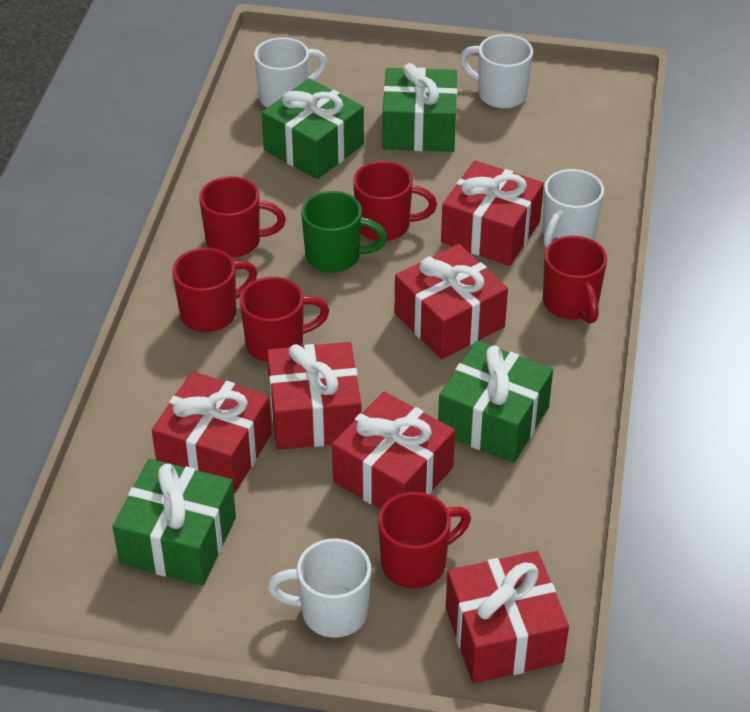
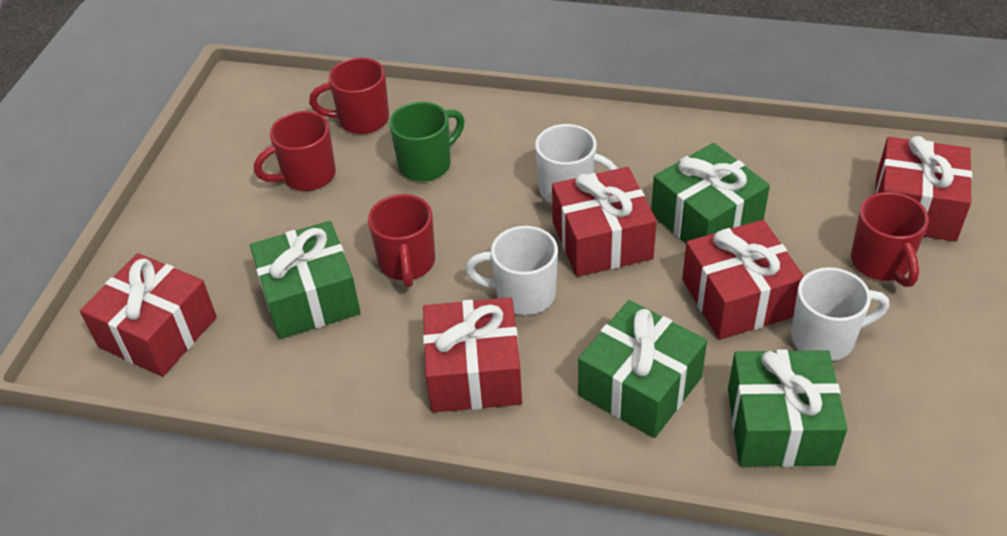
red gift: [152,371,272,494] [267,342,361,450] [332,391,455,509] [395,244,508,359] [441,160,544,266] [446,551,569,684] = 6 -> [80,253,217,377] [423,297,522,413] [552,167,657,277] [682,220,804,340] [875,136,972,241] = 5
red mug: [172,248,258,332] [199,176,286,258] [239,277,330,362] [353,161,437,241] [378,492,471,589] [543,236,607,324] = 6 -> [254,111,336,191] [309,58,389,134] [368,194,435,287] [851,192,929,287] = 4
white mug: [254,37,327,108] [267,538,371,638] [460,34,533,108] [543,169,604,248] = 4 -> [465,226,558,315] [535,124,618,203] [791,267,889,361] = 3

